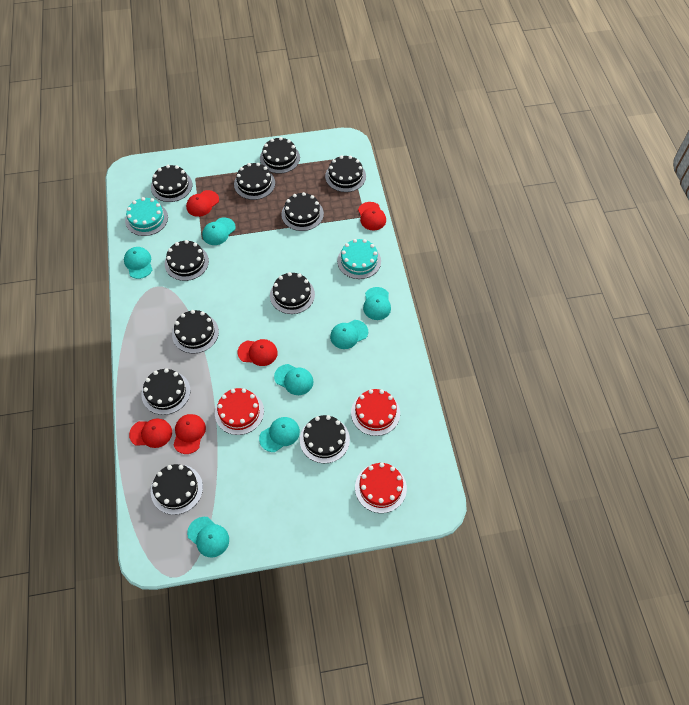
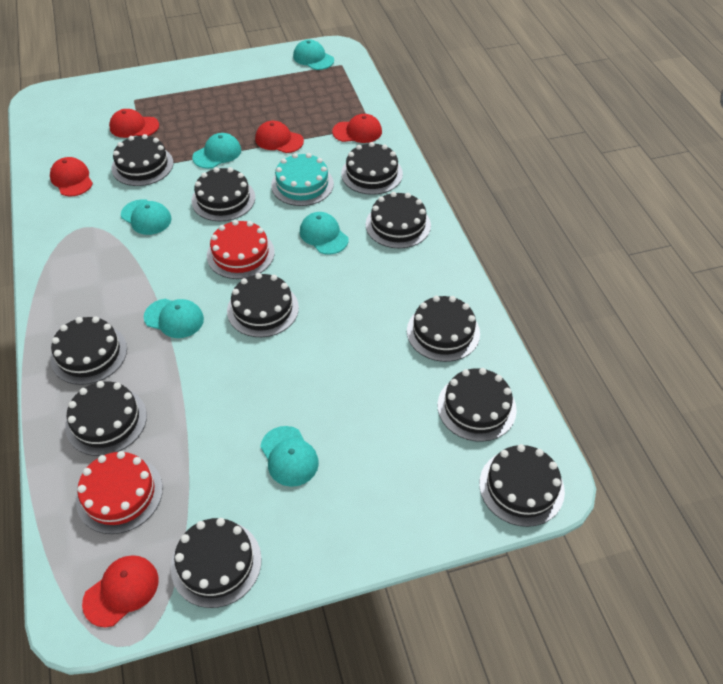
red cake: [215,388,264,435] [351,389,400,436] [355,463,407,513] = 3 -> [76,451,163,534] [207,220,275,279] = 2
turquoise cake: [125,197,168,236] [337,239,381,279] = 2 -> [271,153,334,206] = 1
turquoise cap: [124,247,153,279] [187,517,229,557] [202,218,236,245] [259,417,300,452] [274,364,314,395] [330,320,368,349] [363,287,391,320] = 7 -> [121,199,172,235] [144,299,204,338] [192,133,241,169] [260,426,319,487] [293,39,334,70] [300,212,348,255] = 6

